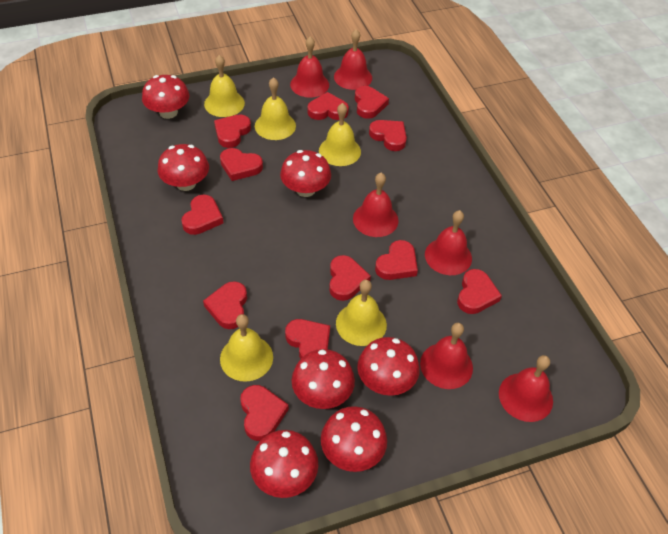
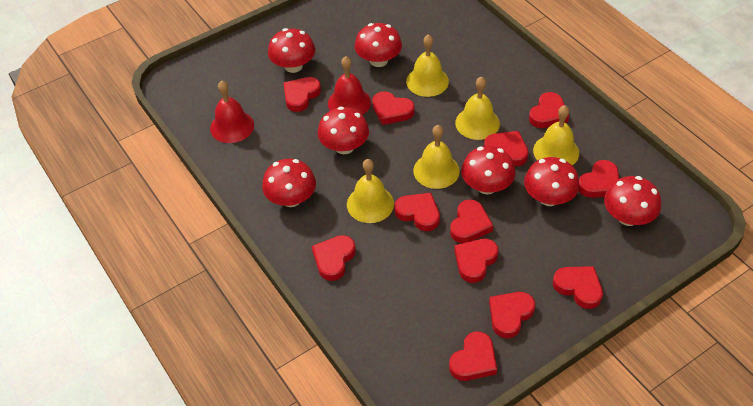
red bell: [290,36,329,98] [334,29,372,90] [353,173,399,237] [420,323,473,389] [425,210,472,275] [499,355,553,422] = 6 -> [210,81,254,143] [328,56,371,115] = 2

